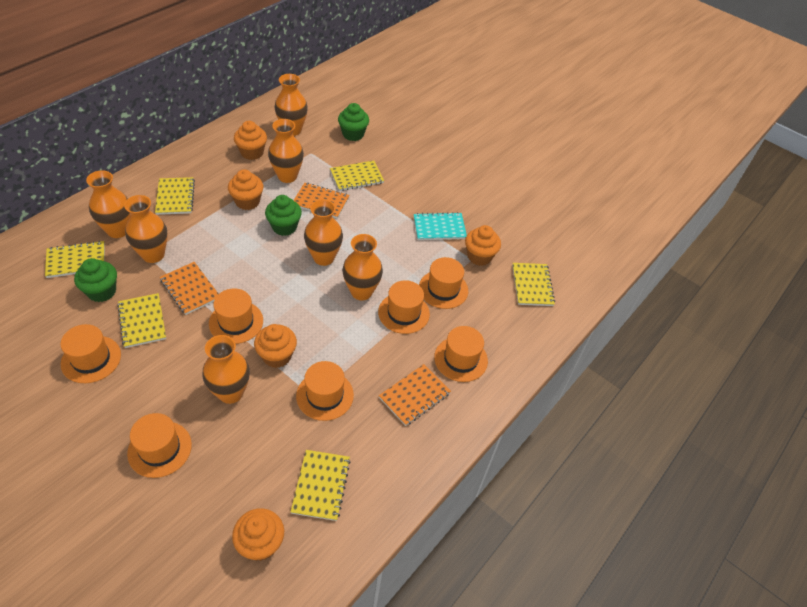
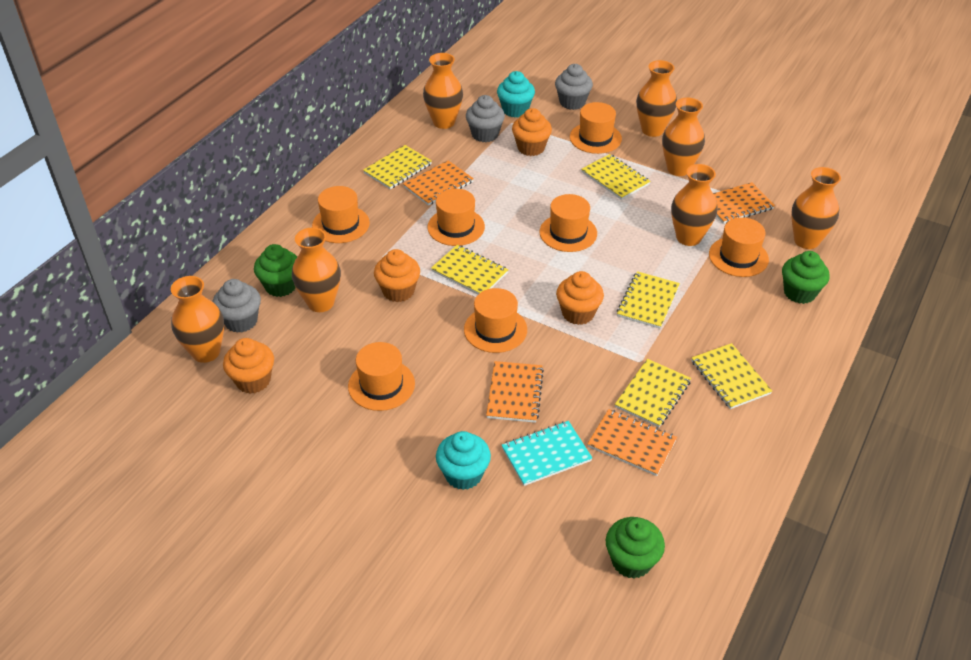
grey cupcake: none = 0 -> [213,279,261,333] [466,95,505,142] [555,64,593,110] = 3
orange cupcake: [228,169,264,210] [232,508,284,561] [234,121,267,160] [254,324,297,368] [465,225,501,266] = 5 -> [223,338,274,394] [374,249,420,302] [512,108,552,156] [556,271,604,325] = 4
orange notebook: [160,262,218,315] [293,183,350,219] [379,364,451,426] = 3 -> [403,160,474,206] [486,361,544,423] [588,409,677,476] [713,182,775,224] = 4
turquoise cupcake: none = 0 -> [436,431,491,490] [497,71,535,117] = 2

